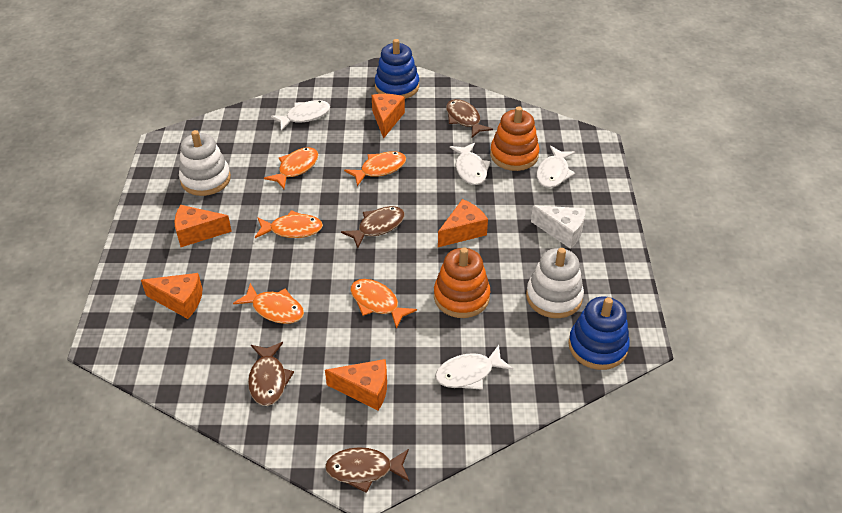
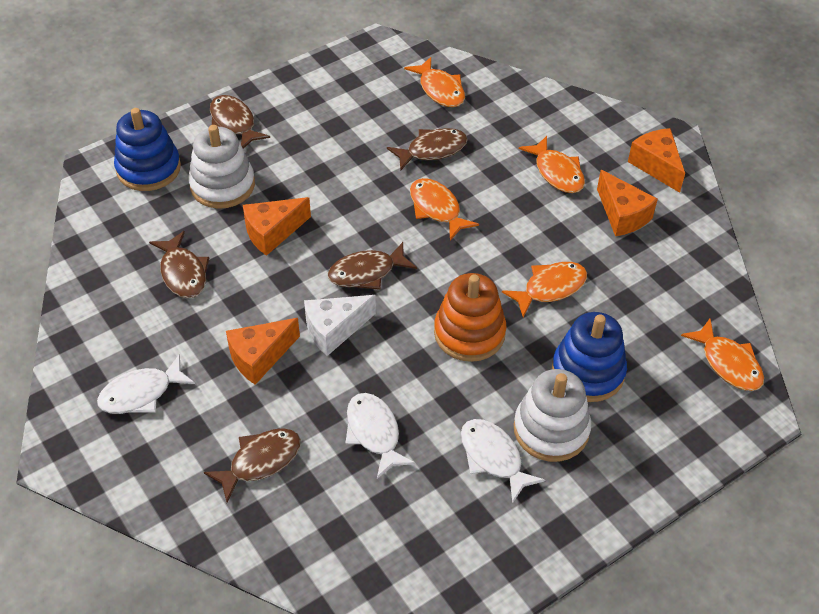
brown fish: [248,342,294,406] [325,447,409,493] [341,206,405,248] [446,99,493,138] = 4 -> [149,231,209,298] [204,428,301,502] [210,95,270,148] [328,242,417,290] [387,128,468,170] = 5
orange cheese: [141,273,202,319] [175,205,232,247] [325,359,387,410] [372,94,405,139] [438,199,488,247] = 5 -> [226,318,300,385] [243,197,311,256] [597,170,658,236] [628,128,685,193] = 4
orange stacking toy: [434,247,490,318] [490,106,539,171] = 2 -> [434,273,506,362] = 1
white fish: [271,100,330,131] [435,345,513,390] [450,143,491,185] [536,146,575,188] = 4 -> [97,354,195,414] [345,393,416,479] [461,419,545,504] = 3

